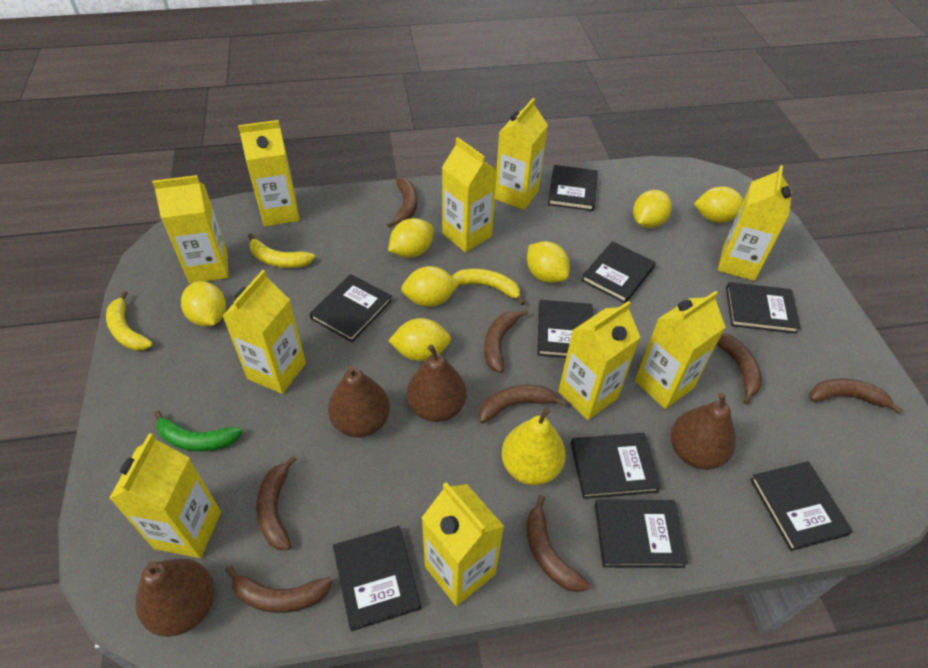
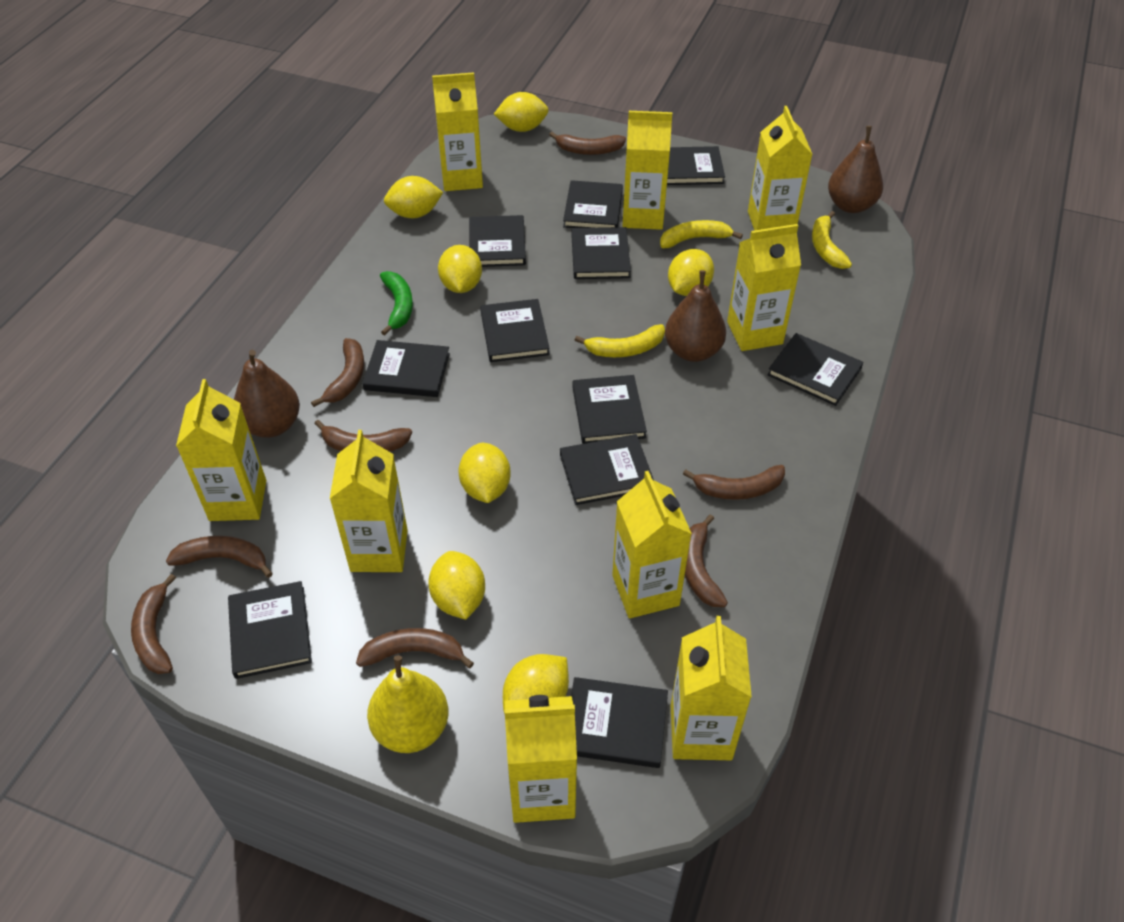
black book: [310,274,392,342] [333,526,421,631] [538,300,593,358] [548,165,598,211] [571,433,661,499] [581,241,656,303] [595,499,688,568] [726,282,800,334] [750,461,853,551] = 9 -> [228,581,312,679] [362,340,450,397] [469,215,526,267] [480,299,550,362] [560,434,654,505] [563,180,623,228] [571,227,631,279] [571,677,668,768] [572,375,647,444] [667,146,725,185] [767,333,863,406] = 11
brown pear: [135,558,215,637] [328,365,390,437] [407,345,467,422] [671,393,736,470] = 4 -> [234,350,300,438] [665,270,726,362] [828,126,883,213] = 3
yellow carton: [109,433,221,558] [152,175,228,284] [223,270,306,394] [238,120,300,226] [421,482,504,606] [442,137,497,252] [495,98,548,210] [558,301,641,420] [635,291,725,409] [718,165,792,281] = 10 -> [176,379,266,521] [330,430,408,572] [432,72,483,191] [504,695,577,823] [612,471,692,618] [622,111,672,230] [671,616,752,760] [727,224,801,351] [748,106,813,231] = 9

